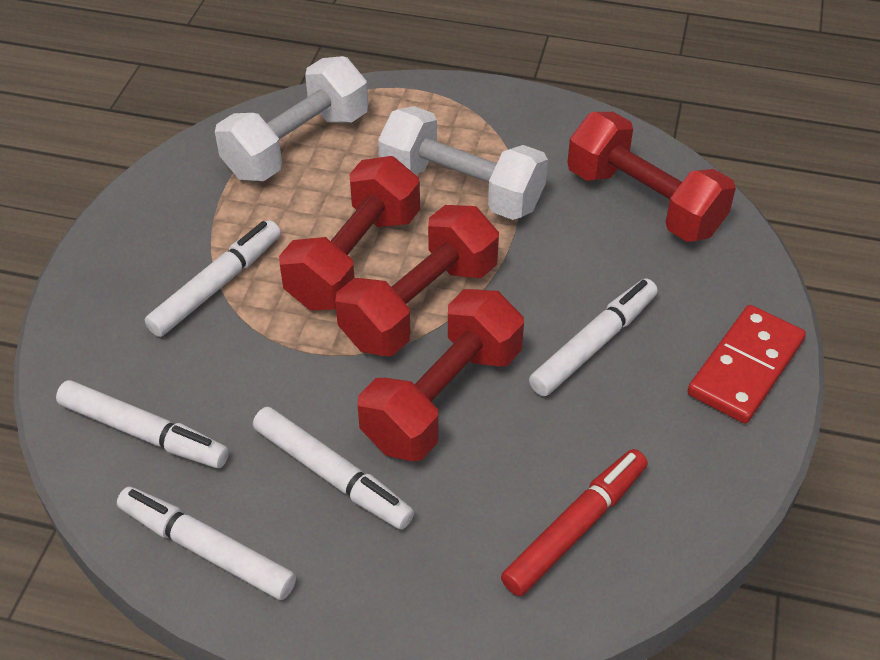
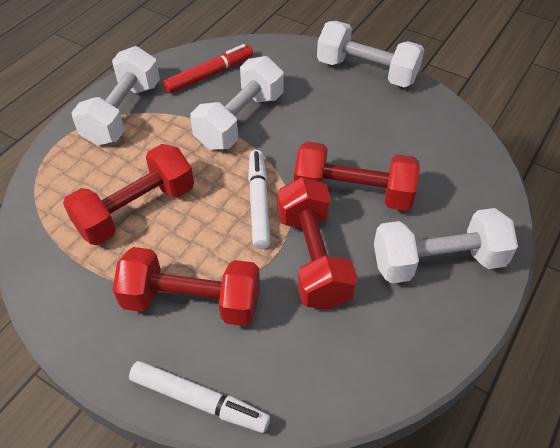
red domino: [687,305,806,424] = 1 -> none = 0
white dumbbell: [215,56,368,181] [378,106,548,220] = 2 -> [71,46,160,146] [190,56,284,150] [317,21,424,87] [374,208,518,284] = 4
white marker: [56,380,229,468] [117,487,296,600] [145,220,281,337] [253,407,414,529] [529,279,658,396] = 5 -> [129,361,270,433] [248,150,271,249] = 2

